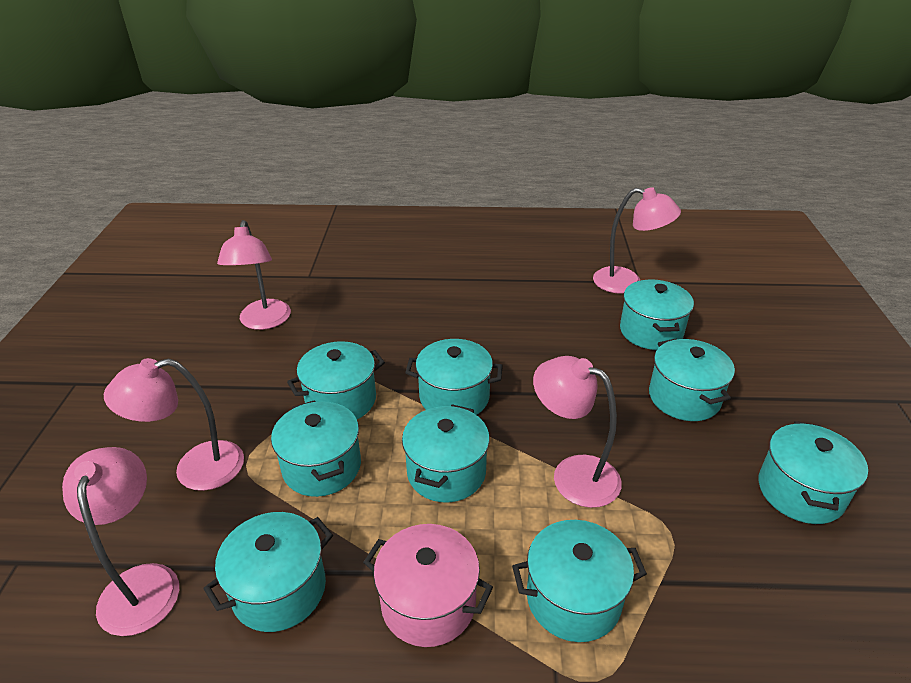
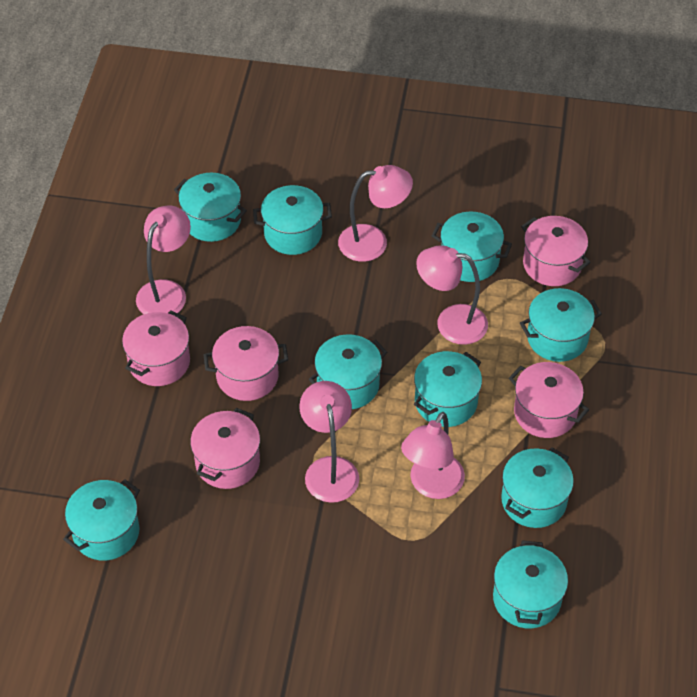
pink pot: [363,524,493,647] = 1 -> [122,310,190,386] [190,408,260,489] [203,326,288,401] [509,362,589,438] [521,216,591,286] = 5

